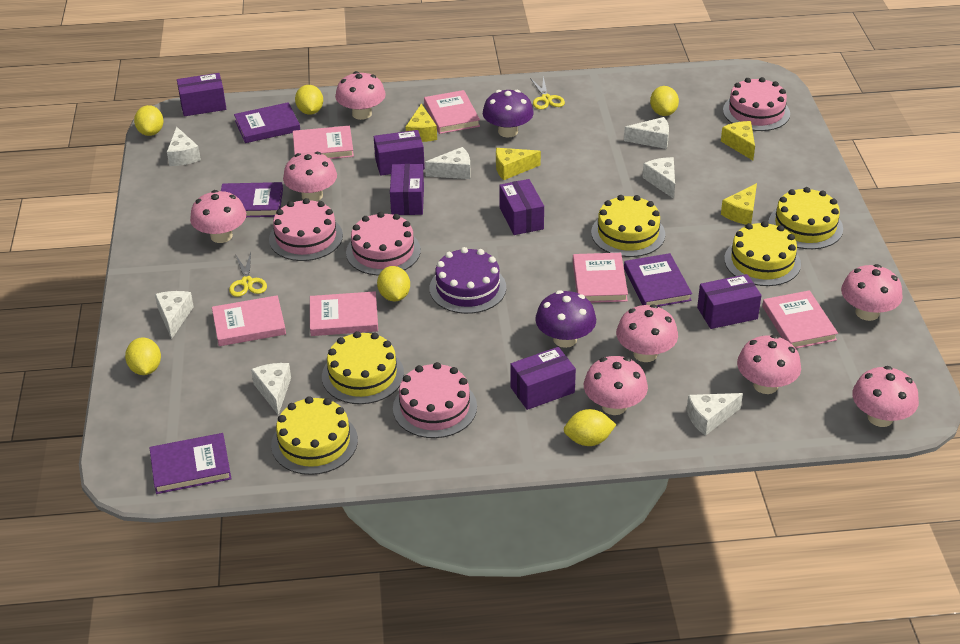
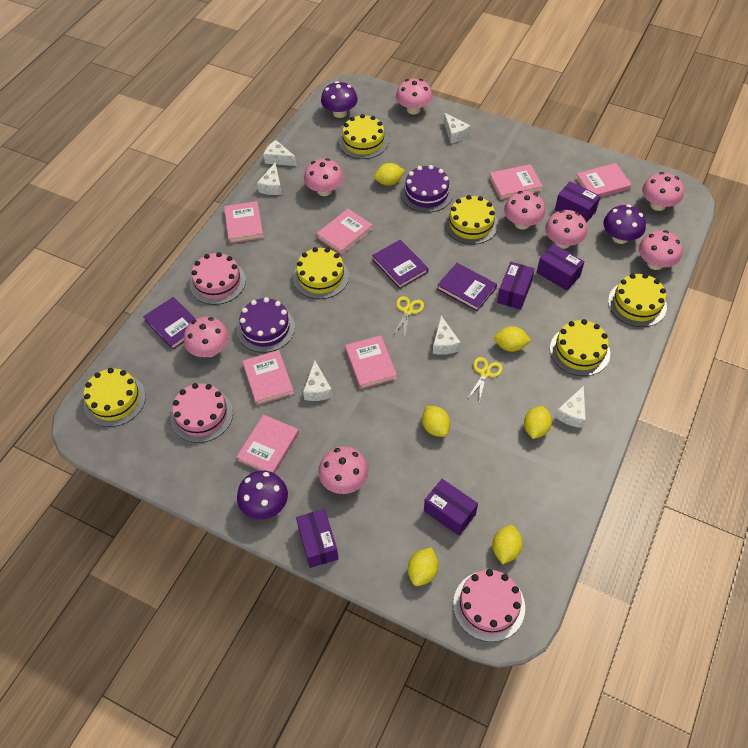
pink book: [212,295,286,346] [293,126,354,159] [310,291,378,336] [424,90,480,134] [573,253,628,303] [762,290,838,349] = 6 -> [224,201,264,243] [236,414,299,473] [242,350,294,405] [316,209,373,255] [345,335,397,389] [489,164,543,200] [576,163,632,198] = 7
pink cake: [269,198,343,261] [346,212,421,276] [393,362,477,438] [723,77,790,131] = 4 -> [171,383,233,443] [190,252,246,305] [453,569,525,642] = 3
purple book: [149,433,231,494] [221,182,283,217] [234,102,300,143] [624,253,692,307] = 4 -> [143,297,195,350] [372,240,428,289] [437,263,497,311] = 3
purple box: [177,73,226,116] [374,130,425,176] [390,164,424,215] [499,179,544,235] [510,347,576,410] [697,274,762,329] = 6 -> [296,509,339,568] [424,479,478,536] [497,262,535,310] [537,244,585,291] [555,181,601,223] = 5
purple cake: [430,247,506,314] = 1 -> [237,297,295,353] [401,165,453,213] = 2
purple mushroom: [483,90,534,138] [535,290,596,348] = 2 -> [237,471,288,520] [321,81,358,118] [603,205,646,244] = 3
white cheese: [155,291,194,339] [167,127,201,166] [251,363,291,415] [425,147,471,179] [624,117,669,149] [642,157,675,199] [687,393,743,436] = 7 -> [257,162,282,195] [264,140,297,166] [303,360,332,401] [433,316,461,355] [444,113,470,143] [555,386,586,428] = 6
yellow cake: [271,396,358,475] [322,331,404,404] [591,195,665,257] [724,221,801,286] [768,187,843,249] = 5 -> [84,368,146,427] [293,247,349,299] [339,114,388,159] [445,195,498,245] [550,319,610,376] [608,273,667,327] = 6
yellow cheese: [405,104,437,142] [496,148,541,180] [721,121,755,160] [721,183,757,225] = 4 -> none = 0

